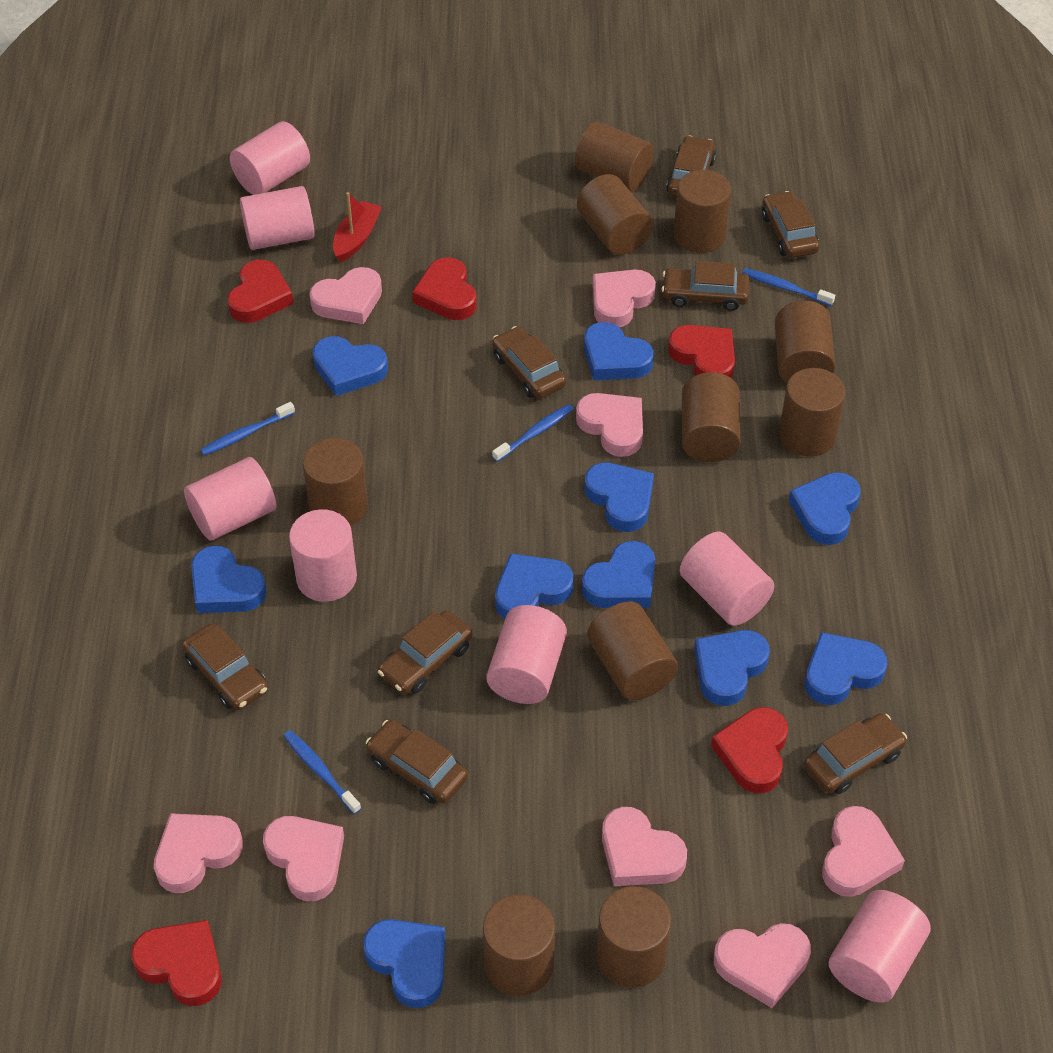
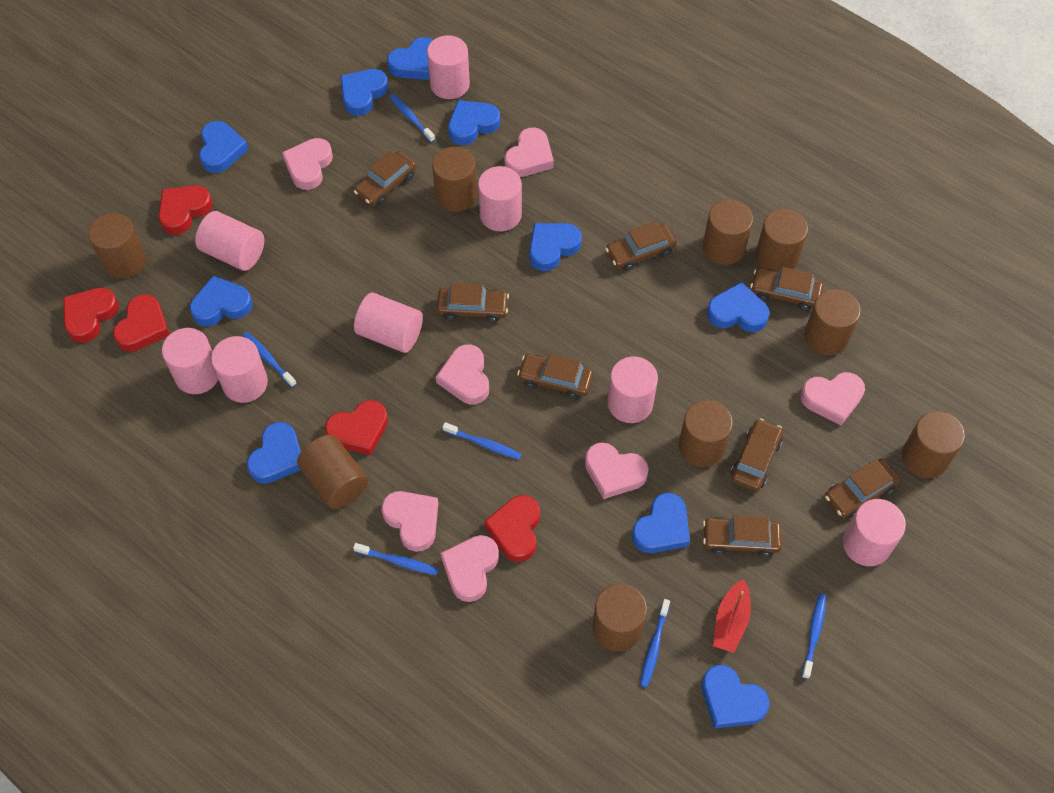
blue toothbrush: [201,402,295,456] [283,730,361,814] [492,404,574,462] [743,268,835,306] = 4 -> [242,332,297,387] [353,543,439,575] [389,94,435,142] [443,422,522,460] [640,599,670,687] [802,593,827,679] = 6
brown cylinder: [303,438,368,526] [483,894,555,996] [575,121,654,191] [577,174,653,255] [587,601,678,700] [597,886,671,988] [674,170,731,253] [682,372,741,462] [775,301,835,383] [779,368,845,457] = 10 -> [88,213,146,278] [297,435,368,509] [432,147,477,212] [592,584,647,652] [679,400,733,467] [703,199,753,265] [756,209,808,272] [804,289,861,355] [902,411,965,478] = 9
pink cylinder: [184,457,276,541] [230,121,310,195] [240,186,315,250] [289,509,357,602] [486,605,567,704] [680,532,774,626] [829,890,931,1003] = 7 -> [162,328,218,394] [195,211,264,271] [211,336,268,403] [354,293,423,353] [427,35,470,99] [478,166,522,231] [608,357,658,423] [843,499,906,566] = 8
pink heart: [154,813,243,893] [263,816,344,901] [309,267,382,324] [576,393,643,457] [593,270,656,327] [602,807,687,886] [714,923,811,1008] [822,806,905,897] = 8 -> [282,138,333,190] [381,491,438,552] [436,344,489,404] [440,535,499,602] [504,127,554,177] [585,442,649,499] [800,372,865,425] = 7

